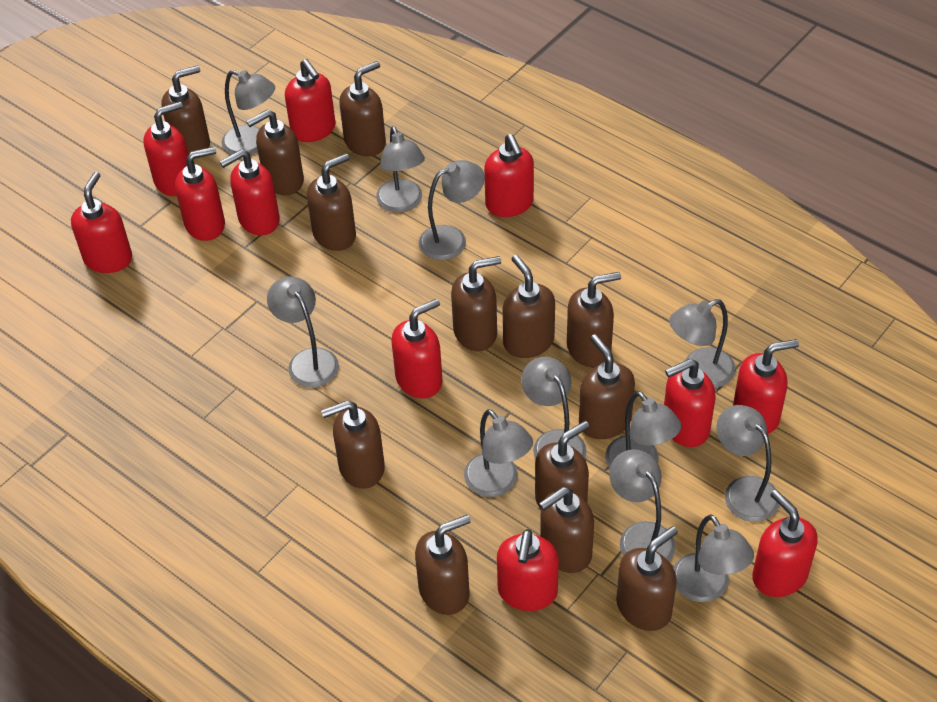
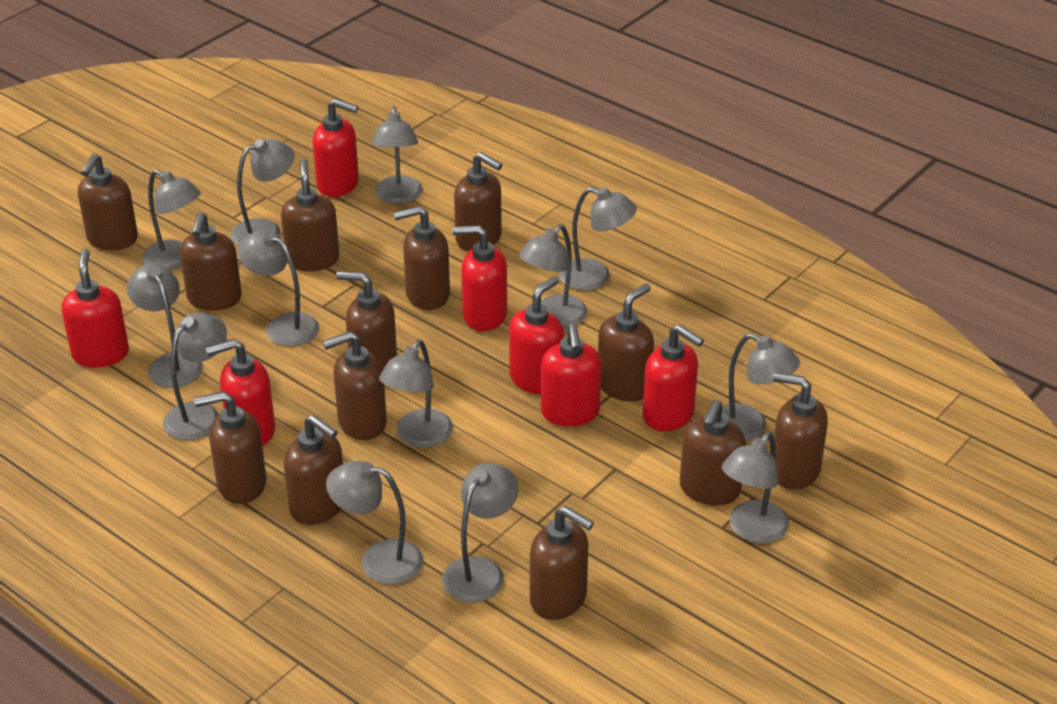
grey lamp: [222,70,275,155] [267,276,339,388] [376,126,425,213] [419,160,485,260] [464,409,533,497] [521,357,587,459] [605,391,681,468] [609,449,675,561] [669,299,736,388] [673,514,754,602] [716,405,779,522] = 11 -> [127,263,203,388] [142,169,201,271] [163,313,227,440] [231,139,294,246] [238,230,319,347] [326,461,423,584] [372,106,423,204] [379,340,453,448] [442,463,519,603] [519,224,587,328] [559,187,637,290] [722,333,800,442] [722,432,789,543] = 13
red soap dispenser: [71,172,132,273] [144,101,189,196] [175,147,225,241] [220,149,280,235] [285,59,336,142] [391,299,442,398] [484,134,534,217] [497,529,559,611] [664,359,716,447] [733,339,799,434] [752,490,818,597] = 11 -> [61,249,129,368] [206,339,275,446] [313,99,359,197] [452,225,507,331] [509,276,564,394] [541,324,601,426] [643,325,704,431] = 7

